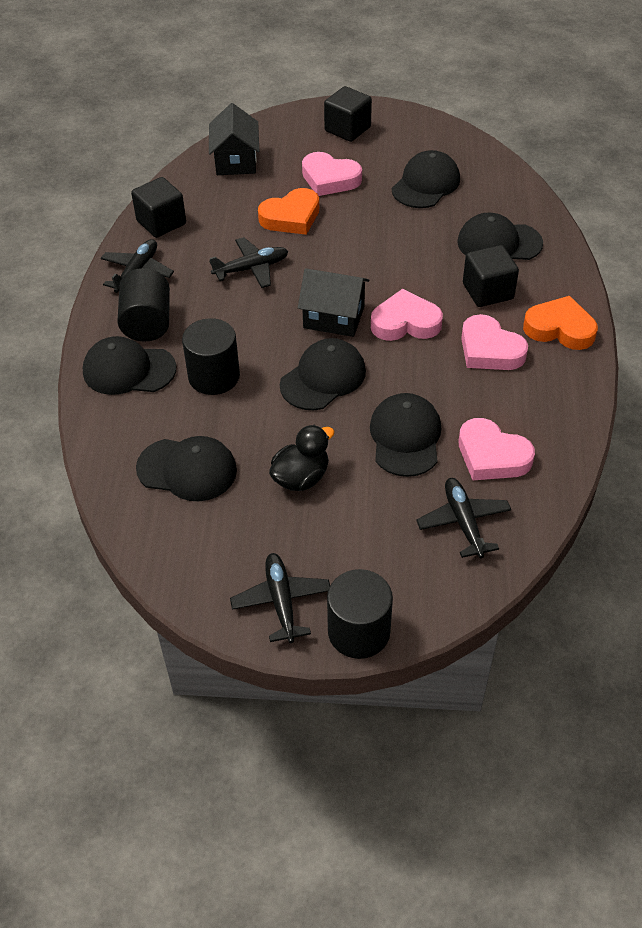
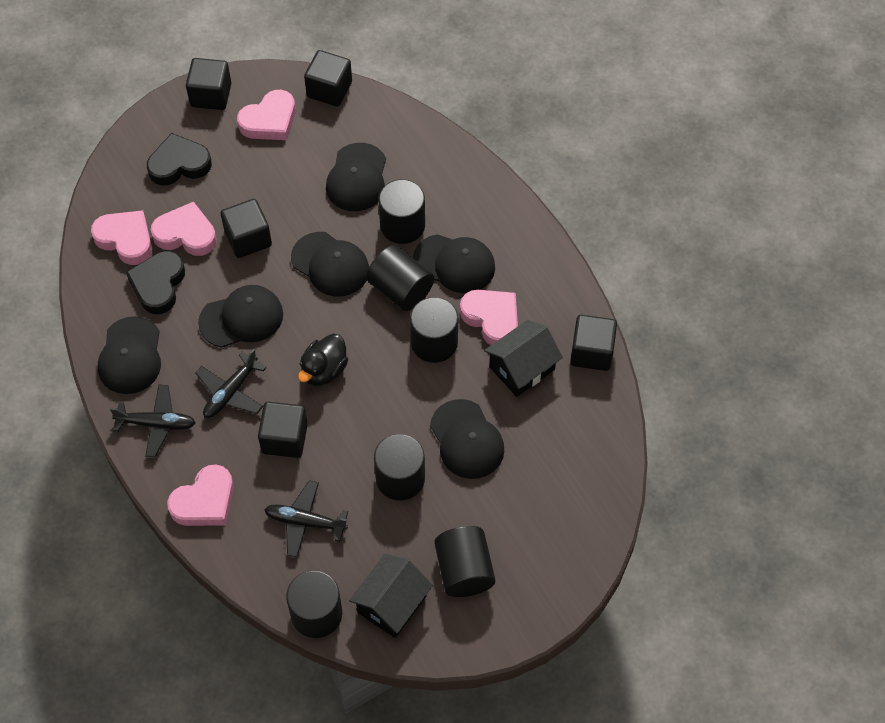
black cube: [131,177,186,238] [324,86,372,142] [463,245,519,307] = 3 -> [186,58,232,110] [221,199,272,258] [258,402,308,458] [304,50,352,107] [570,315,617,371] = 5
black cylinder: [117,268,170,342] [182,318,240,395] [327,569,393,659] = 3 -> [286,570,342,638] [366,245,434,311] [374,434,425,501] [378,179,425,244] [410,297,458,363] [434,526,495,597] = 6
black heart: none = 0 -> [126,251,185,314] [147,133,212,185] = 2
black plane: [101,239,174,293] [209,237,288,288] [230,553,330,643] [416,478,511,558] = 4 -> [110,385,196,457] [196,349,266,418] [264,480,348,557] = 3
orange heart: [258,188,319,235] [523,296,598,350] = 2 -> none = 0
pink heart: [302,152,362,196] [371,289,443,341] [458,418,535,480] [461,314,528,370] = 4 -> [91,210,152,265] [151,202,217,256] [167,465,234,526] [237,90,296,140] [460,290,518,345] = 5

